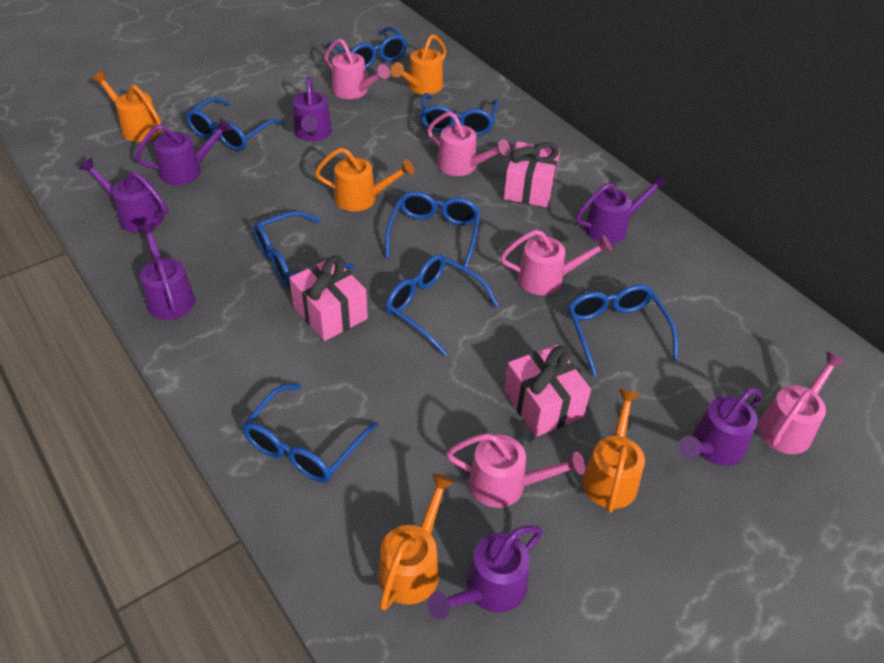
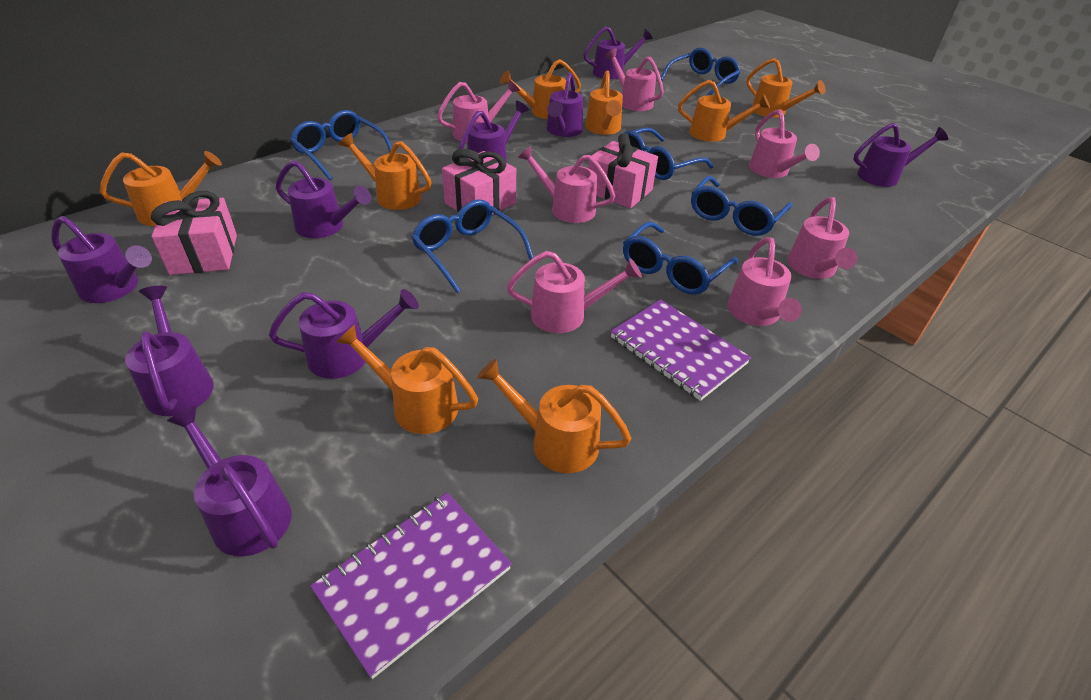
blue glasses: [186,97,284,151] [242,384,378,482] [253,211,355,286] [326,27,407,69] [385,191,481,268] [386,254,499,356] [420,93,499,136] [568,284,678,376] = 8 -> [290,110,392,180] [412,199,533,293] [623,222,738,295] [624,127,713,180] [661,48,741,96] [691,176,792,236] = 6
orange watering can: [92,71,161,142] [315,148,415,211] [378,473,455,611] [391,34,446,94] [582,389,645,513] = 5 -> [100,151,222,226] [335,324,478,434] [339,133,432,210] [477,359,632,473] [500,59,581,119] [585,70,623,135] [678,80,770,142] [746,58,825,118] = 8
pink watering can: [324,39,390,99] [427,112,510,176] [446,433,585,508] [500,230,612,295] [758,352,846,454] = 5 -> [437,80,520,143] [507,251,642,333] [518,146,615,223] [605,48,664,111] [727,237,802,326] [749,109,820,178] [787,197,857,279] = 7
purple notebook: none = 0 -> [310,493,512,679] [611,299,751,401] = 2
purple watering can: [79,157,168,233] [135,118,232,185] [138,223,195,320] [293,76,332,141] [428,525,543,619] [576,173,668,244] [678,387,761,466] = 7 -> [51,216,152,303] [125,286,214,416] [167,405,292,557] [269,289,419,379] [276,160,371,238] [459,101,529,163] [546,72,583,137] [583,26,653,79] [853,123,948,187] = 9

